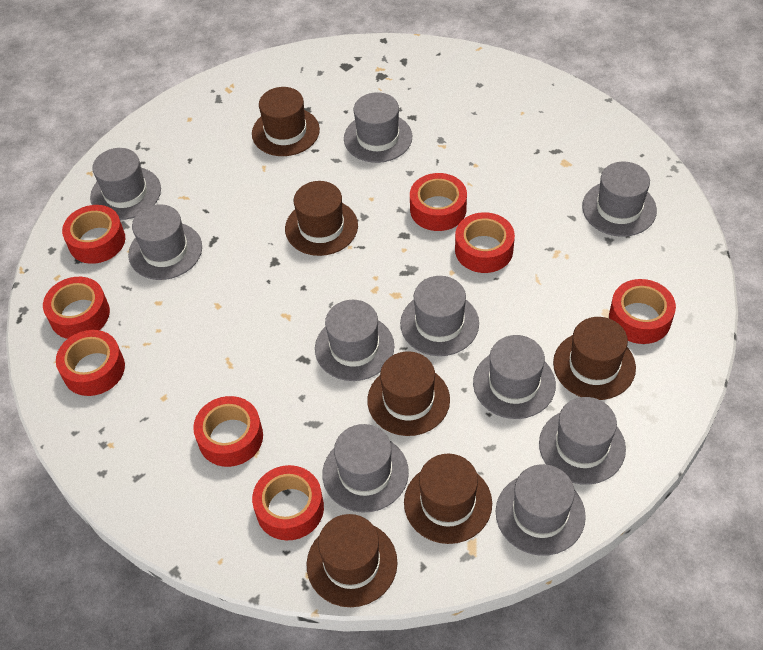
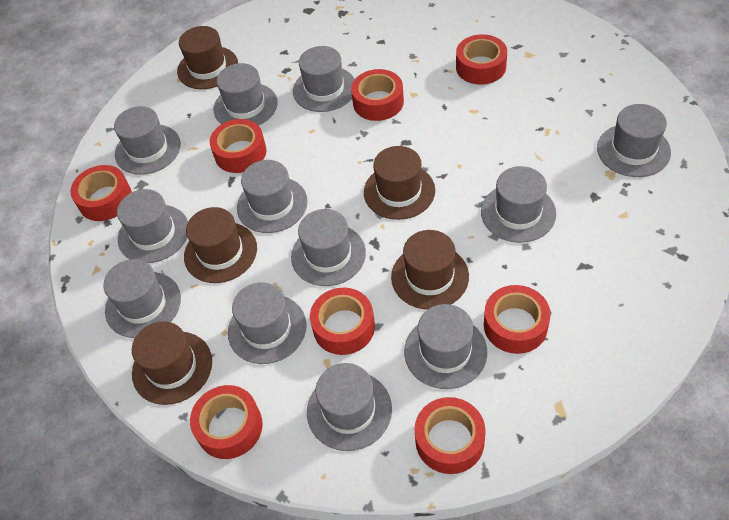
brown hat: [252,87,320,156] [285,181,358,256] [306,514,398,607] [367,351,450,436] [404,454,492,544] [553,317,636,400] = 6 -> [132,321,212,405] [177,26,238,89] [184,207,257,283] [364,146,435,220] [391,230,469,310] = 5
grey hat: [90,148,161,220] [128,204,202,280] [315,300,394,381] [322,424,409,513] [344,92,412,163] [400,276,479,356] [473,335,556,419] [496,464,586,556] [539,397,626,485] [582,161,657,237] = 10 -> [103,259,181,338] [114,106,181,175] [117,189,188,263] [214,63,278,126] [228,282,307,364] [237,160,308,233] [291,209,366,286] [293,46,355,112] [307,363,392,451] [404,304,487,389] [481,166,556,243] [597,104,671,177] = 12

